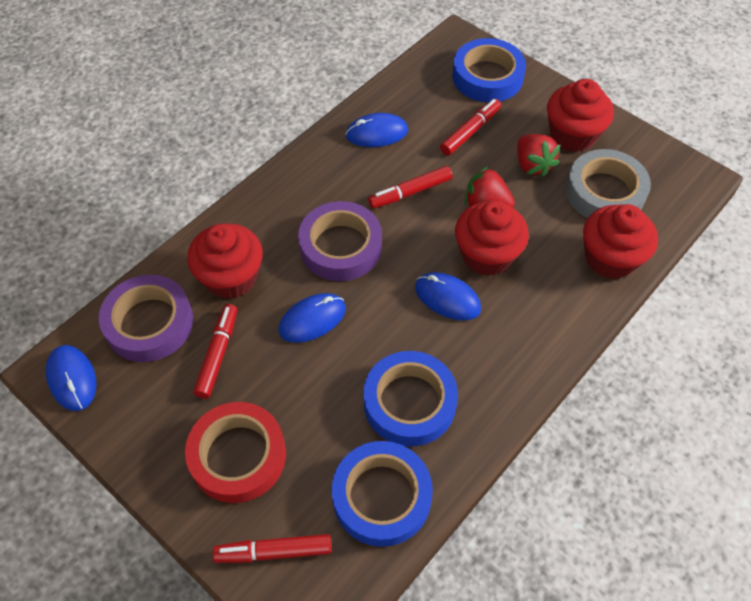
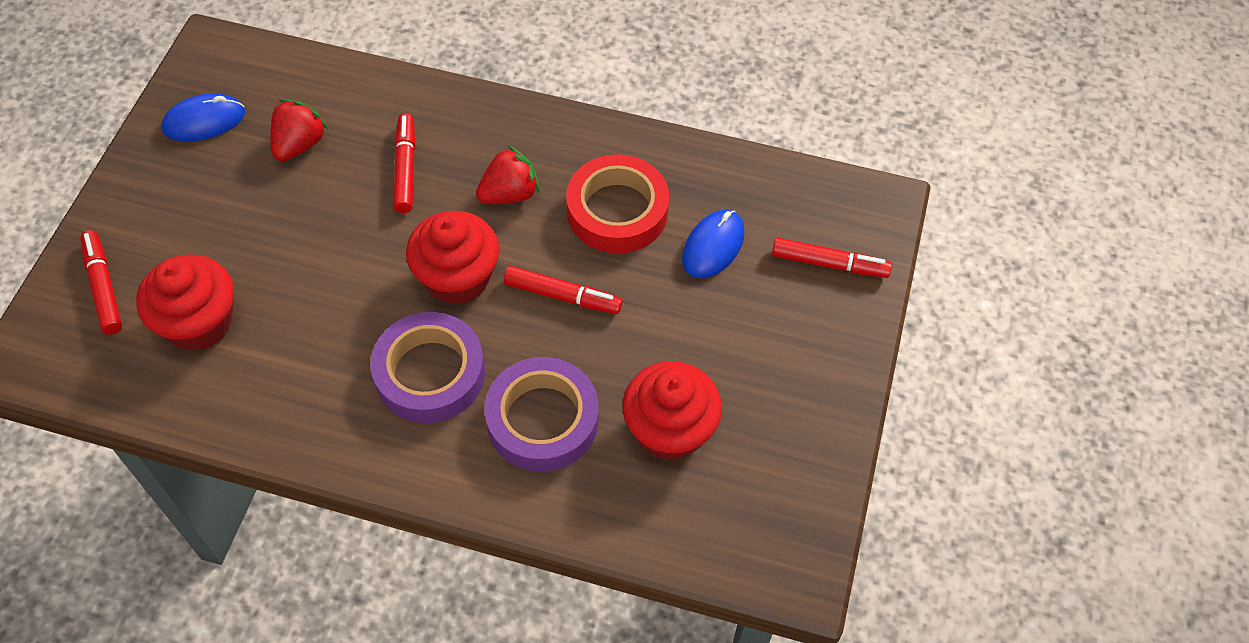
blue mouse: [46,345,97,411] [279,293,346,343] [345,113,408,147] [415,272,481,320] = 4 -> [162,93,245,142] [682,210,745,278] = 2
blue tape: [332,441,433,547] [364,351,458,446] [452,38,526,103] = 3 -> none = 0
grey tape: [566,149,651,218] = 1 -> none = 0
red cupcake: [187,223,263,299] [455,201,529,276] [547,79,614,152] [583,204,658,279] = 4 -> [136,255,234,351] [406,210,499,305] [622,361,722,461] = 3

